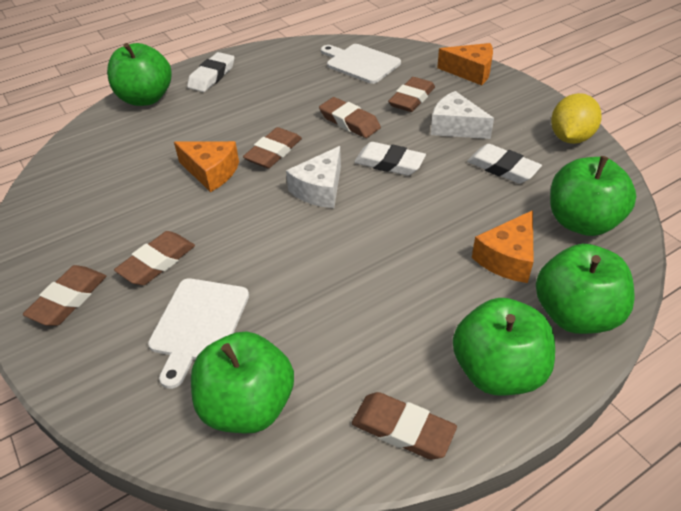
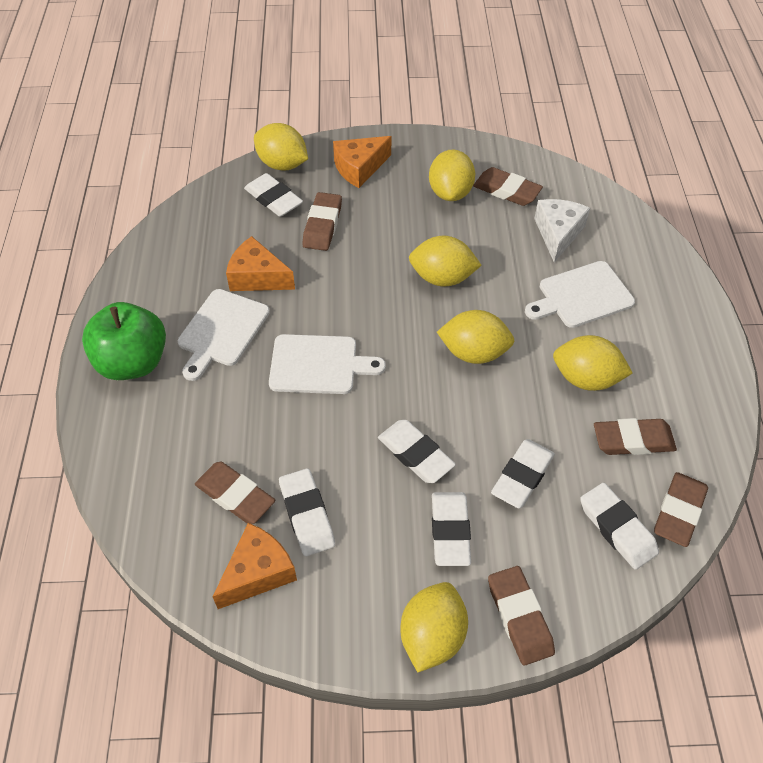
green apple: [107,43,172,106] [191,331,294,434] [453,298,555,396] [536,244,635,334] [550,156,636,236] = 5 -> [82,302,166,380] = 1
white cheese: [286,146,341,208] [431,91,494,139] = 2 -> [534,199,590,263] = 1
white cutting board: [148,278,249,389] [321,44,401,84] = 2 -> [178,289,270,381] [269,334,386,394] [525,261,635,328] = 3
white eraser: [187,52,235,92] [354,142,426,176] [467,144,542,184] = 3 -> [244,173,303,217] [279,469,335,556] [378,420,456,483] [432,492,471,566] [491,439,555,509] [580,483,659,570] = 6
yellow lemon: [551,93,602,144] = 1 -> [254,123,308,170] [401,582,468,672] [409,236,481,287] [429,149,475,201] [437,310,515,364] [553,335,633,391] = 6

